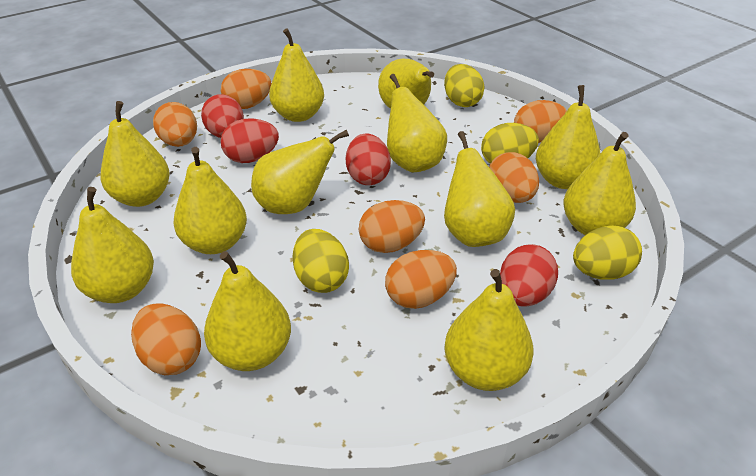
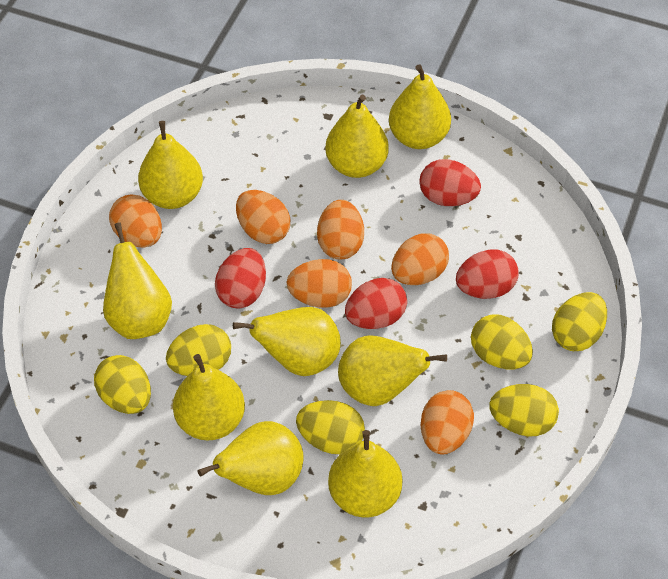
orange egg: [131,303,201,375] [153,102,197,147] [221,69,272,109] [359,200,425,253] [385,250,457,309] [489,152,539,203] [514,100,567,143] = 7 -> [109,194,162,248] [236,190,291,244] [286,259,352,308] [317,200,364,259] [391,233,449,285] [421,390,474,454] = 6
yellow egg: [293,229,349,293] [444,64,485,107] [481,123,539,164] [573,226,642,280] = 4 -> [94,355,151,414] [166,324,231,376] [296,400,365,454] [471,314,533,369] [489,384,559,437] [552,292,607,351] = 6
yellow pear: [71,187,154,303] [101,101,170,207] [174,147,247,254] [204,251,291,371] [251,130,349,214] [269,28,324,122] [378,59,434,109] [387,74,447,172] [444,131,515,247] [444,269,534,391] [536,85,600,189] [563,132,636,235] = 12 -> [103,222,172,339] [138,121,203,209] [173,354,245,441] [198,421,304,495] [233,307,341,376] [325,95,389,178] [328,430,402,517] [338,335,447,406] [389,64,451,149] = 9

